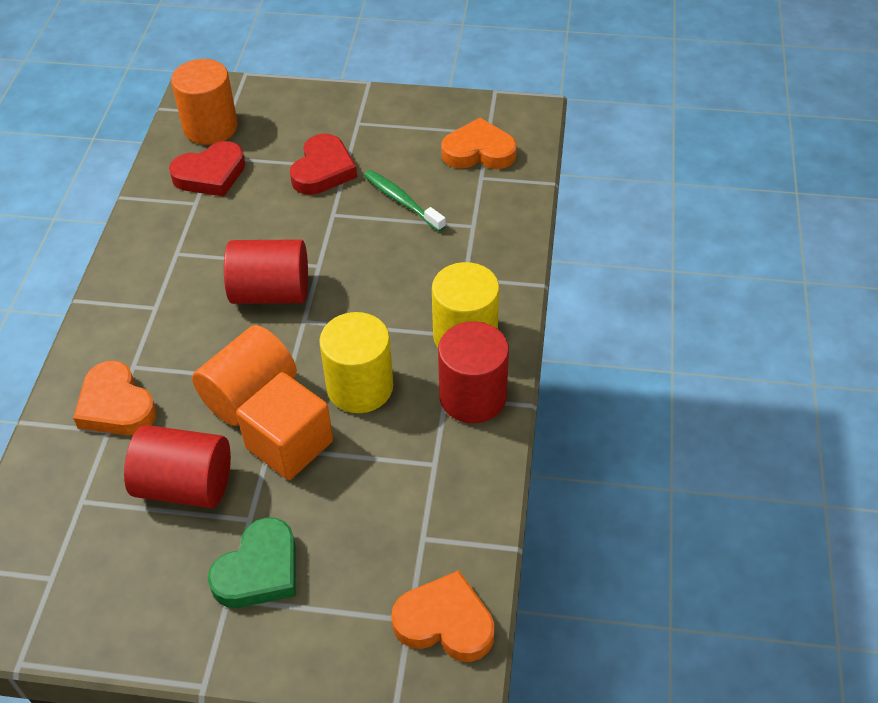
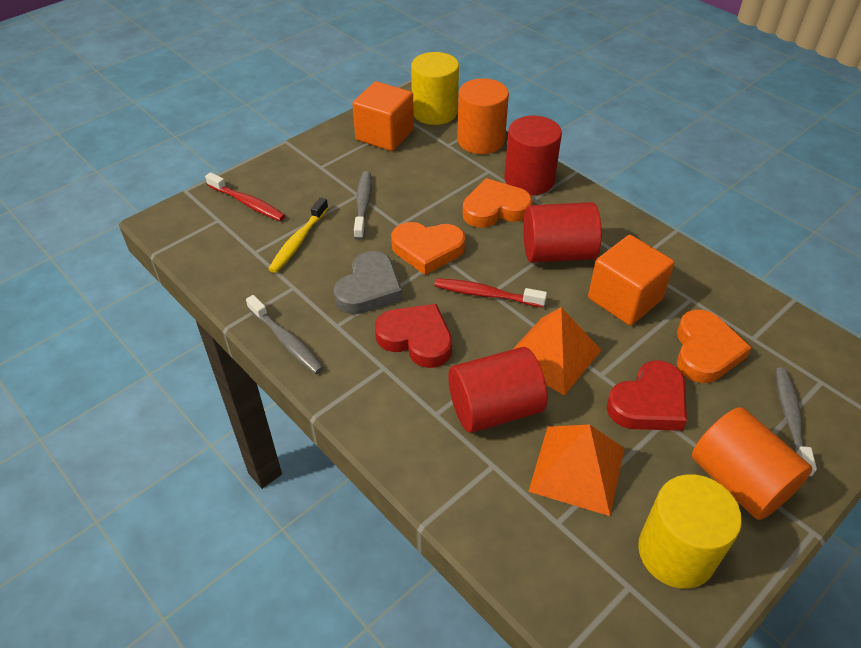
green heart: [208,517,296,608] = 1 -> none = 0
green toothbrush: [364,170,446,232] = 1 -> none = 0
grey heart: none = 0 -> [334,251,403,314] = 1
grey toothbrush: none = 0 -> [246,295,324,374] [354,171,372,240] [775,368,817,478] = 3
orange cube: [236,372,333,480] = 1 -> [352,81,414,151] [588,235,674,325] = 2
orange pyramid: none = 0 -> [512,307,602,395] [528,424,625,516] = 2
red toothbrush: none = 0 -> [205,172,285,221] [434,278,547,308] = 2
yellow toothbrush: none = 0 -> [268,197,328,273] = 1

